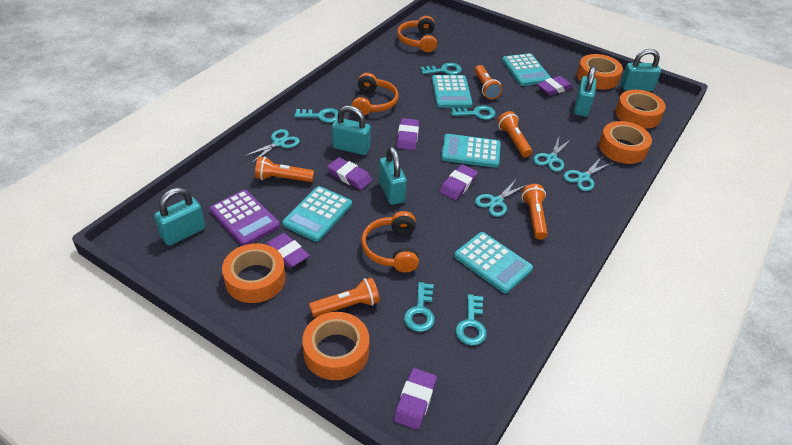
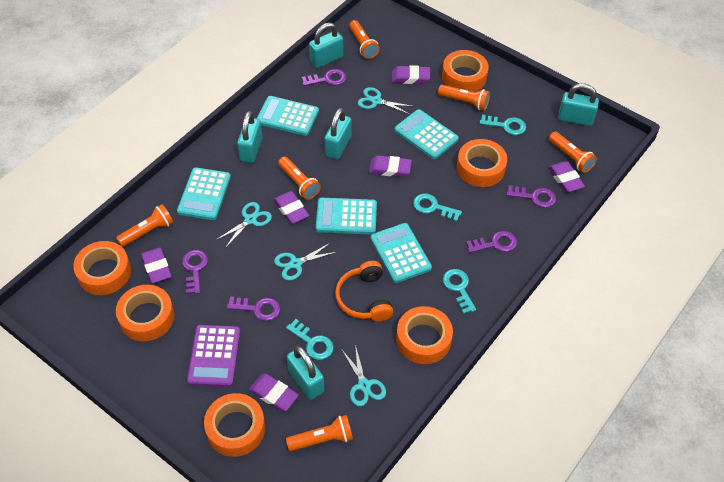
orange flashlight: [255,157,314,182] [309,277,380,317] [475,65,502,100] [497,111,532,157] [521,184,548,240] = 5 -> [116,204,174,247] [278,157,321,200] [286,415,353,451] [349,20,380,59] [438,85,490,111] [549,132,597,173] = 6
orange headphones: [351,73,399,116] [361,211,419,272] [397,16,437,52] = 3 -> [335,261,393,322] = 1
orange tape: [222,243,286,303] [302,312,369,380] [577,54,623,90] [599,121,652,164] [615,90,666,129] = 5 -> [73,241,131,295] [116,285,174,341] [204,393,265,457] [396,306,453,364] [442,50,489,92] [457,139,507,187] = 6
purple key: none = 0 -> [182,250,208,294] [227,296,280,321] [302,69,346,86] [466,231,517,253] [507,185,556,208] = 5
turquoise key: [295,108,338,123] [404,282,435,332] [420,63,462,75] [451,105,496,120] [455,294,487,346] = 5 -> [286,319,334,360] [413,194,462,222] [443,269,476,314] [480,115,526,135] = 4

